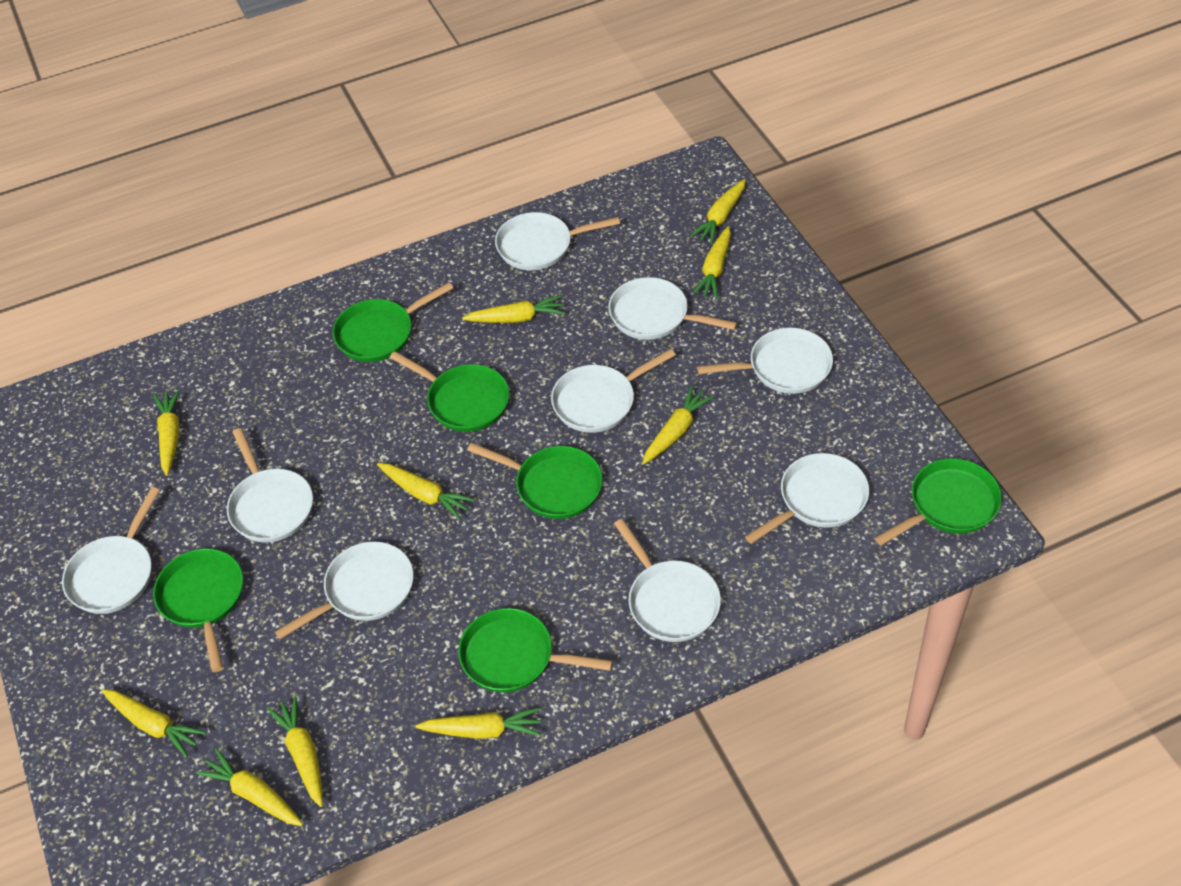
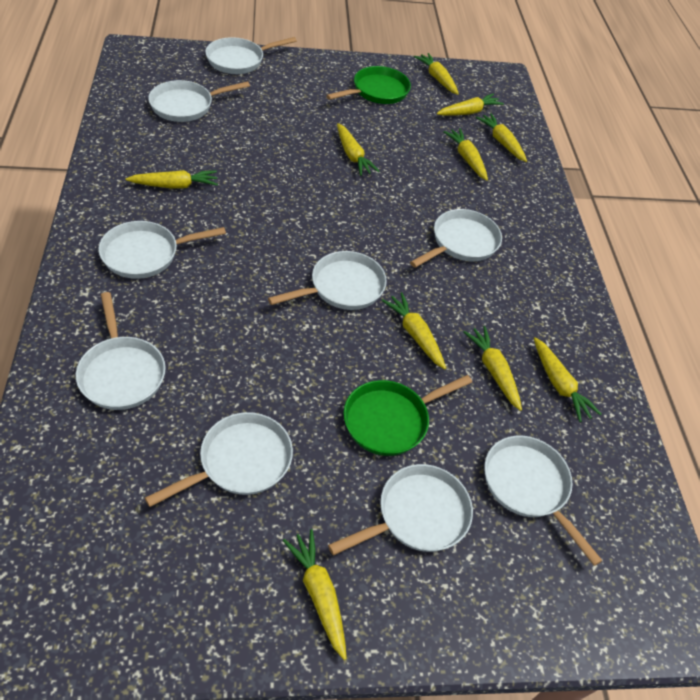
green pan: [153,548,243,672] [333,282,453,362] [389,351,509,432] [458,608,613,692] [467,443,603,519] [875,458,1002,546] = 6 -> [326,66,411,104] [343,375,472,456] = 2

